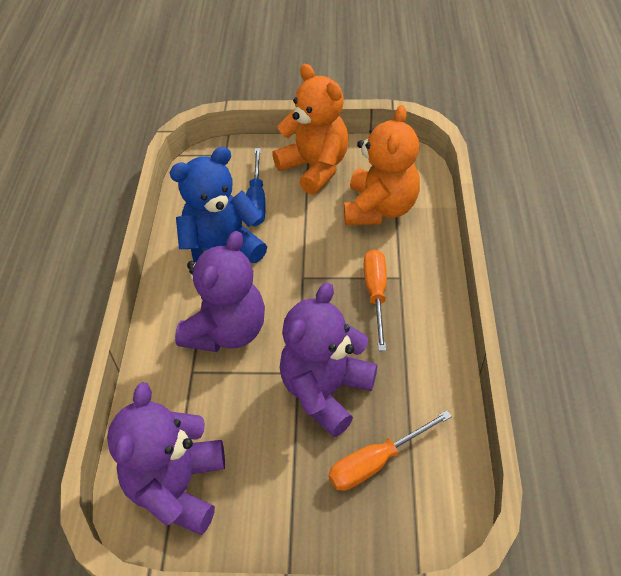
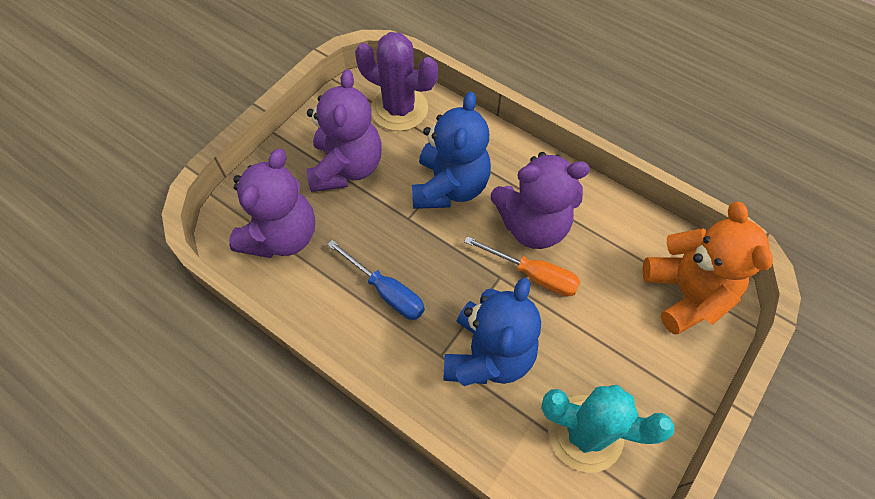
blue teddy bear: [170,147,267,263] = 1 -> [412,91,491,209] [443,277,541,386] = 2
orange screwdriver: [329,410,452,491] [364,249,387,351] = 2 -> [464,236,580,296] = 1
orange teddy bear: [272,64,348,195] [344,105,420,225] = 2 -> [642,202,773,335] = 1
purple cactus: none = 0 -> [355,32,438,131] = 1
turquoise cactus: none = 0 -> [541,385,675,473] = 1

